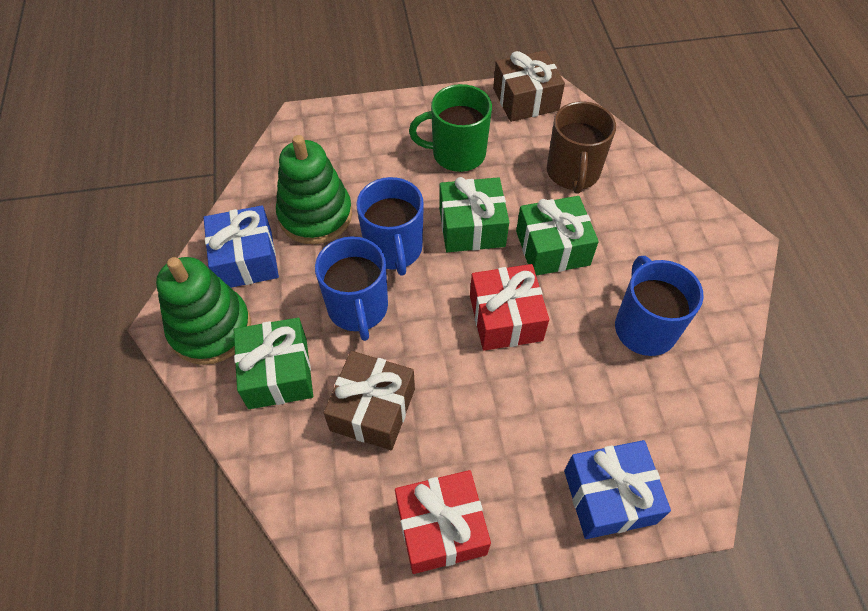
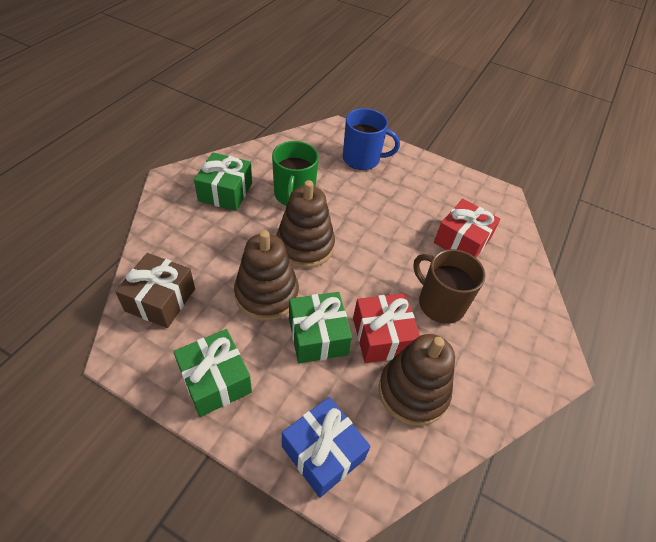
blue gift: [203,205,279,288] [564,440,671,539] = 2 -> [282,397,371,498] = 1
blue mug: [315,236,388,341] [356,177,424,276] [615,256,704,356] = 3 -> [343,108,400,170] = 1
brown gift: [324,351,415,450] [493,50,565,122] = 2 -> [115,253,195,328] = 1
brown stacking toy: none = 0 -> [234,230,299,321] [276,180,335,268] [379,334,455,426] = 3
green stacking toy: [156,257,251,365] [276,135,352,244] = 2 -> none = 0

